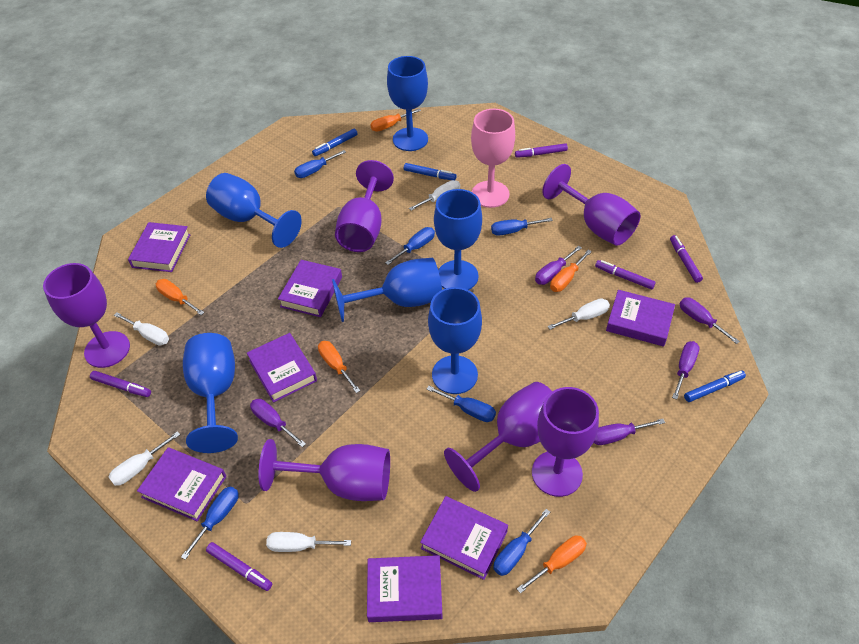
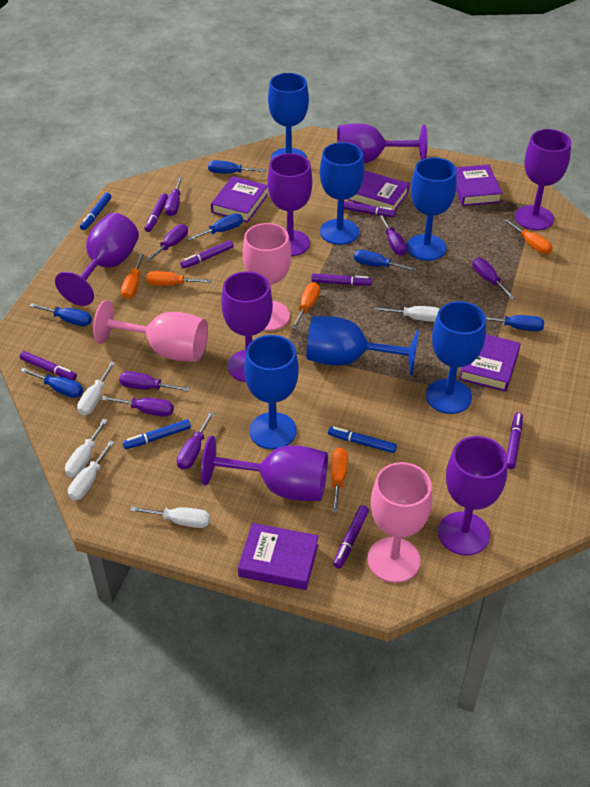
pink goblet: [471,109,515,208] = 1 -> [93,300,208,362] [243,223,291,331] [368,462,432,583] = 3
purple book: [128,222,191,272] [137,447,226,521] [247,333,317,402] [278,260,342,317] [367,555,443,622] [420,496,508,580] [606,290,675,346] = 7 -> [211,176,268,222] [238,523,319,590] [348,170,409,211] [456,165,503,206] [459,334,521,392] = 5
purple goblet: [43,263,130,368] [259,439,390,501] [335,160,394,252] [444,382,552,492] [532,387,599,497] [542,164,640,246] = 6 -> [55,213,139,306] [201,435,328,501] [221,271,273,382] [267,153,312,256] [337,123,428,163] [438,436,508,556] [515,129,571,230] = 7
purple marker: [90,371,151,397] [206,542,272,591] [515,143,568,158] [595,260,656,290] [670,235,703,283] = 5 -> [20,351,77,381] [145,193,168,232] [180,240,234,268] [311,273,372,286] [333,505,369,568] [344,201,396,217] [507,412,523,469] = 7
purple screwdriver: [250,399,306,447] [535,246,582,285] [593,419,665,445] [672,341,699,400] [680,298,740,344] = 5 -> [102,396,174,417] [119,371,190,392] [145,224,188,262] [165,177,183,216] [177,412,214,470] [379,215,407,256] [473,258,515,300] = 7

